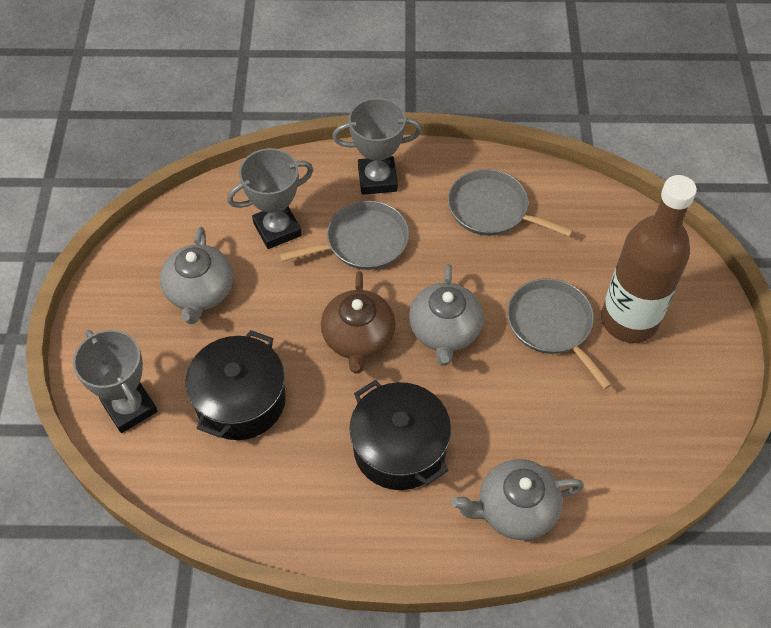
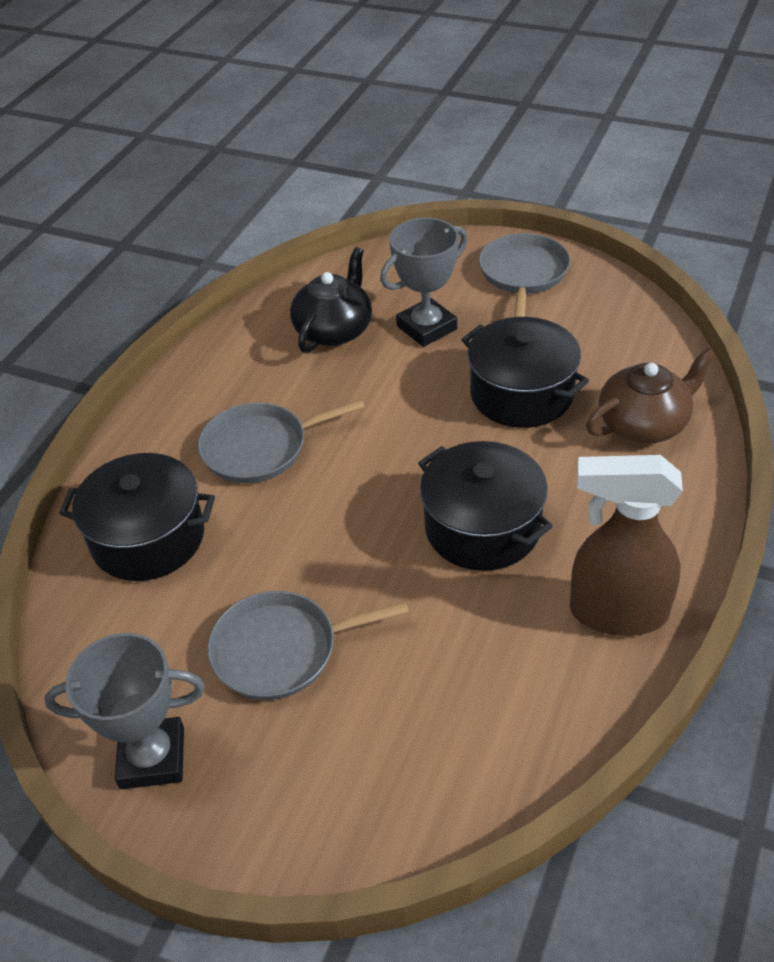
black pot: [186,330,286,440] [349,380,451,490] = 2 -> [59,453,215,581] [418,441,553,571] [461,317,589,428] = 3
black teapot: none = 0 -> [290,247,372,353] = 1
brown bottle: [601,175,697,343] = 1 -> none = 0
brown spray bottle: none = 0 -> [570,455,683,636] = 1
grey teapot: [160,227,233,324] [409,264,483,366] [451,459,584,540] = 3 -> none = 0
grey trophy: [73,330,157,433] [227,148,314,249] [332,98,422,195] = 3 -> [44,633,205,789] [380,218,468,347] = 2

